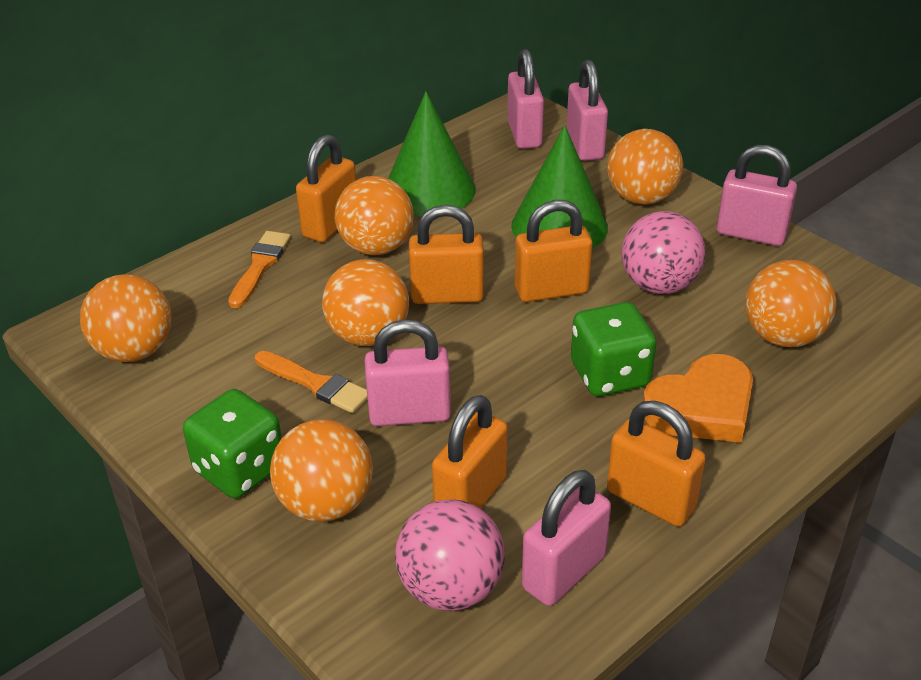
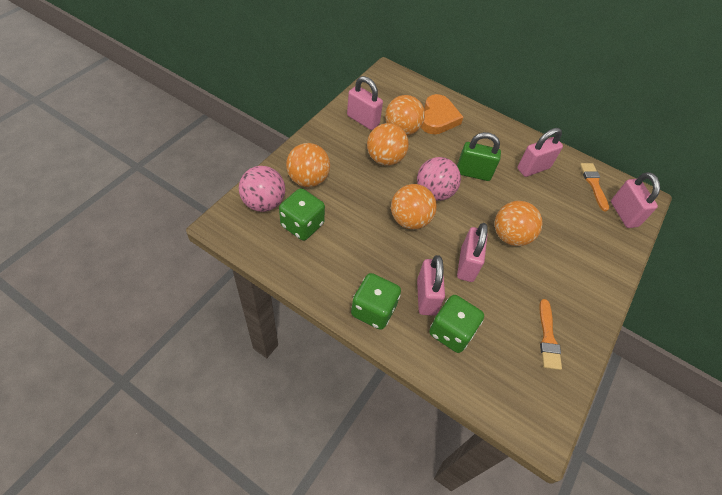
green cone: [388,92,476,216] [511,125,608,249] = 2 -> none = 0
green dice: [183,389,282,498] [571,302,656,396] = 2 -> [279,188,325,241] [351,273,401,330] [429,295,484,353] = 3
green padlock: none = 0 -> [457,132,501,181] = 1
orange ball: [80,274,172,362] [270,419,373,522] [322,259,409,346] [335,176,414,255] [607,129,683,205] [745,260,836,347] = 6 -> [286,143,330,187] [367,123,409,166] [385,95,425,136] [391,184,437,229] [495,201,543,246] = 5
orange padlock: [296,134,356,242] [409,205,484,304] [432,395,508,508] [515,200,592,302] [607,401,706,527] = 5 -> none = 0

